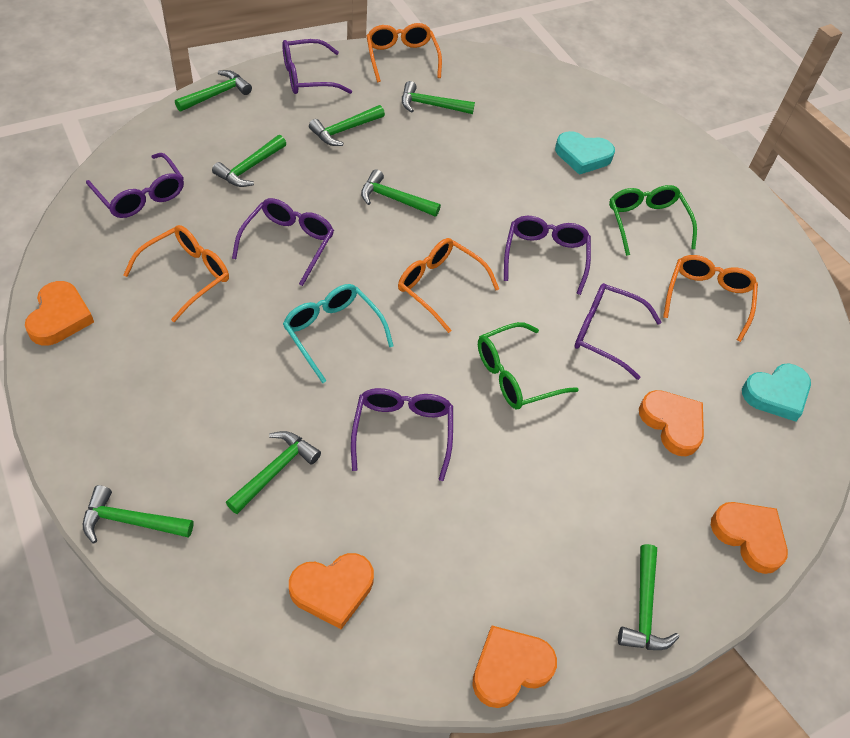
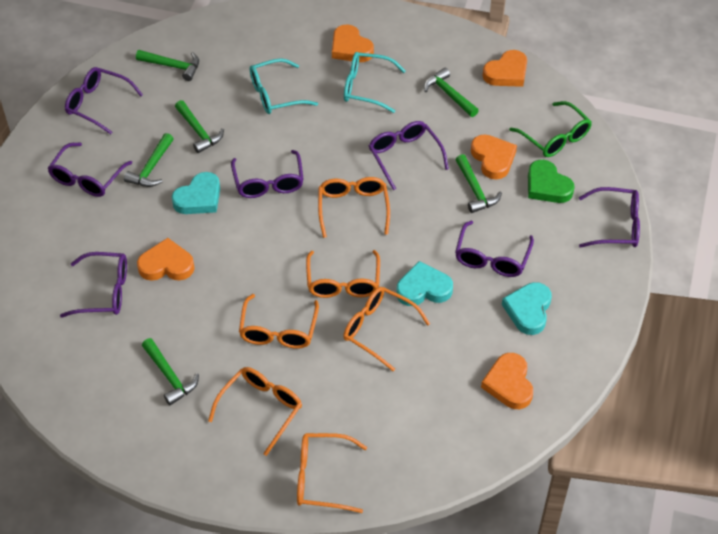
green glasses: [478,322,579,409] [609,185,697,256] = 2 -> [509,101,592,157] = 1
green hammer: [83,485,194,543] [175,70,252,112] [212,135,286,187] [226,431,321,514] [309,105,385,146] [361,169,441,217] [402,81,475,114] [618,544,679,650] = 8 -> [124,133,174,187] [136,50,199,81] [142,338,199,405] [175,100,224,153] [424,68,479,117] [456,154,502,213] = 6
green heart: none = 0 -> [528,160,575,203] = 1
orange glasses: [123,225,229,322] [366,23,442,82] [398,238,499,333] [663,255,758,342] = 4 -> [208,367,302,456] [239,294,319,349] [297,433,367,513] [306,250,380,298] [318,177,390,238] [343,287,430,371] = 6
purple glasses: [86,153,184,218] [232,198,334,286] [282,39,352,94] [351,388,453,481] [504,216,591,295] [574,283,662,380] = 6 -> [47,143,132,197] [60,252,127,318] [65,67,143,134] [231,150,304,198] [369,121,449,190] [455,221,534,277] [579,187,640,248] = 7
turquoise glasses: [283,284,394,383] = 1 -> [250,58,318,114] [344,52,406,113] = 2
turquoise heart: [555,131,615,175] [742,363,811,422] = 2 -> [172,172,220,214] [396,261,453,306] [502,282,552,335] = 3

